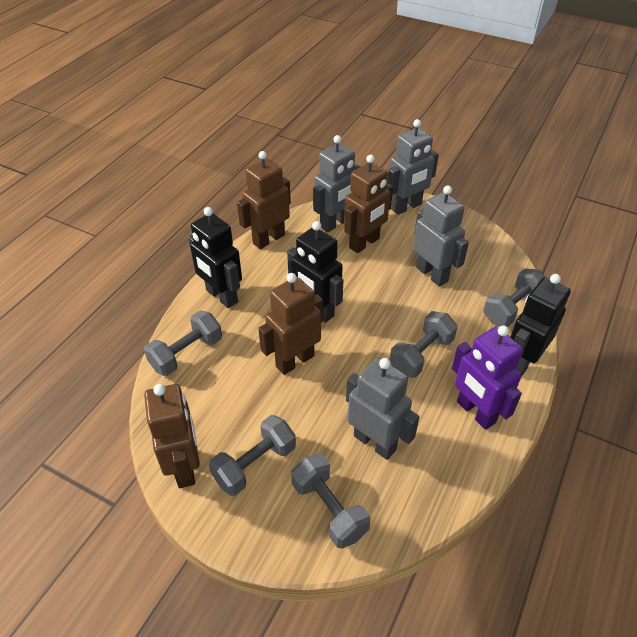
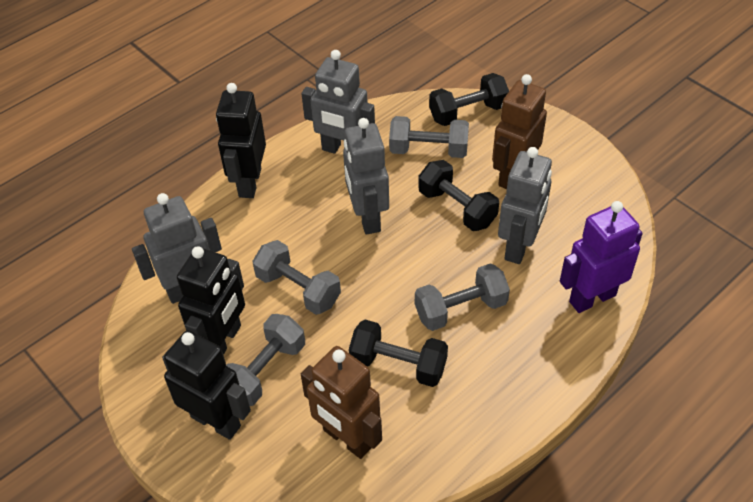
black dumbbell: none = 0 -> [349,320,448,387] [418,160,499,231] [429,73,509,126] = 3
brown robot: [144,384,200,488] [237,151,291,249] [258,273,323,375] [344,155,393,253] = 4 -> [301,346,382,459] [492,74,547,189] = 2
grey dumbbell: [144,311,222,376] [209,415,296,496] [291,454,370,549] [390,311,458,378] [483,268,545,327] = 5 -> [226,314,305,406] [252,240,341,315] [389,116,469,158] [415,263,510,331] = 4

